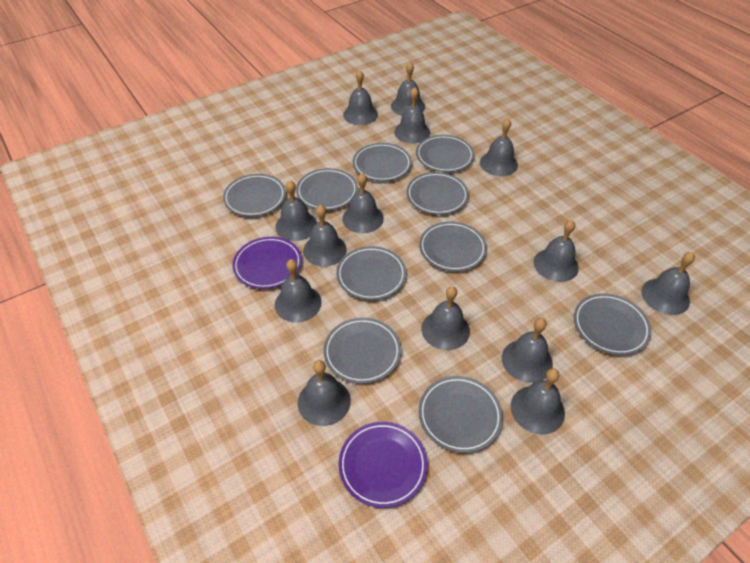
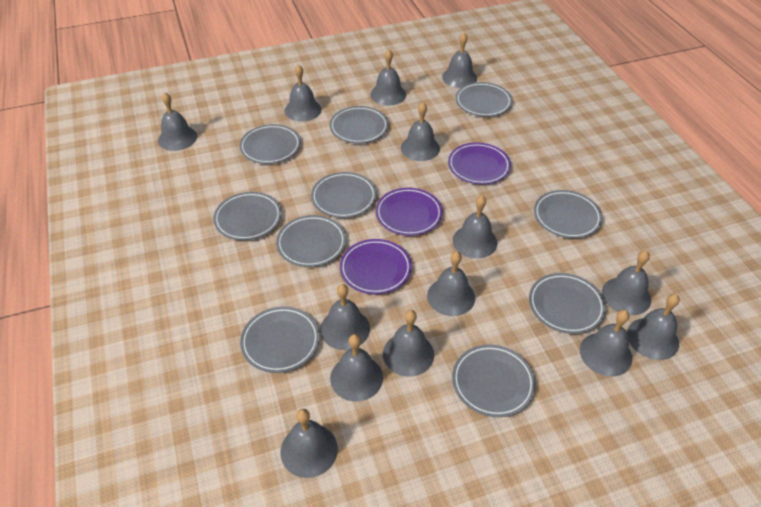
purple plate: [232,237,302,289] [338,422,428,508] = 2 -> [340,239,412,294] [376,188,443,236] [448,142,511,185] = 3

